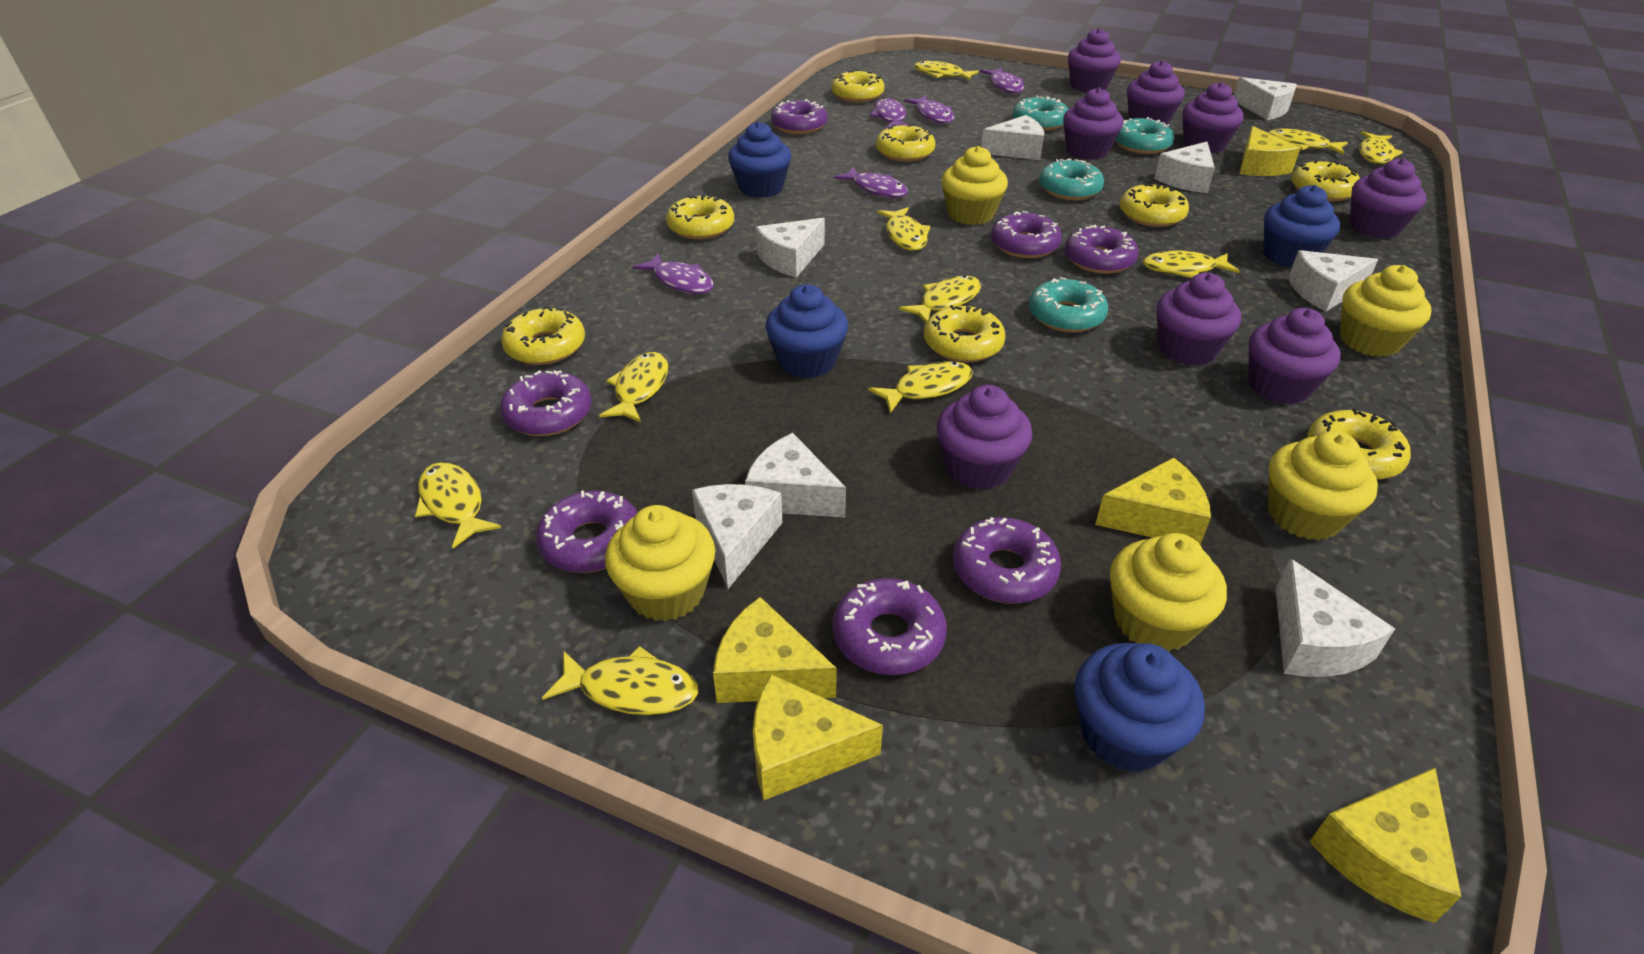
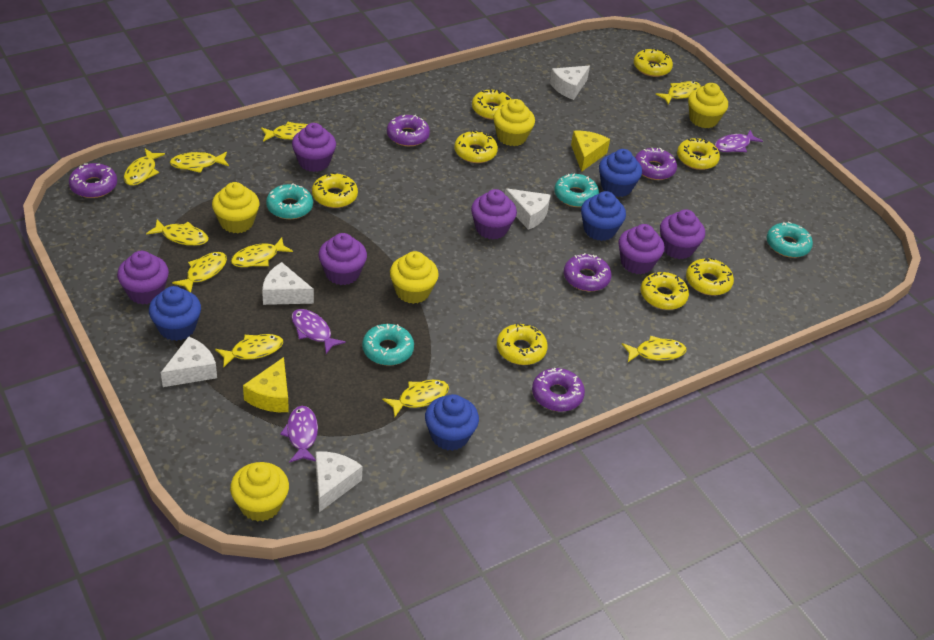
purple cupcake: [937,385,1032,490] [1063,87,1123,160] [1068,28,1121,93] [1127,60,1184,125] [1156,273,1241,365] [1183,82,1243,154] [1249,308,1341,404] [1350,158,1426,239] = 8 -> [117,251,169,305] [292,123,336,172] [319,233,367,285] [471,189,517,240] [618,224,665,274] [660,209,705,259] = 6
purple donut: [500,370,592,436] [536,490,638,573] [771,99,828,134] [833,578,947,675] [953,517,1061,604] [991,211,1062,258] [1065,225,1138,274] = 7 -> [69,163,117,198] [387,115,430,146] [532,368,585,412] [564,253,612,291] [635,148,677,180] = 5
purple fish: [632,253,714,294] [834,167,909,198] [870,98,909,129] [904,95,954,124] [980,68,1024,93] = 5 -> [280,406,318,463] [291,309,346,354] [715,130,763,152] = 3
white cheese: [692,484,782,589] [745,433,846,518] [756,218,825,277] [981,115,1044,160] [1154,142,1215,193] [1234,77,1297,120] [1276,558,1395,677] [1288,250,1378,311] = 8 -> [161,337,217,387] [262,262,314,305] [316,451,363,512] [505,188,551,230] [550,66,590,100] = 5
yellow cheese: [713,597,837,703] [753,674,883,800] [1095,457,1211,545] [1240,126,1300,176] [1309,768,1461,923] = 5 -> [243,357,289,412] [571,131,610,172] = 2

